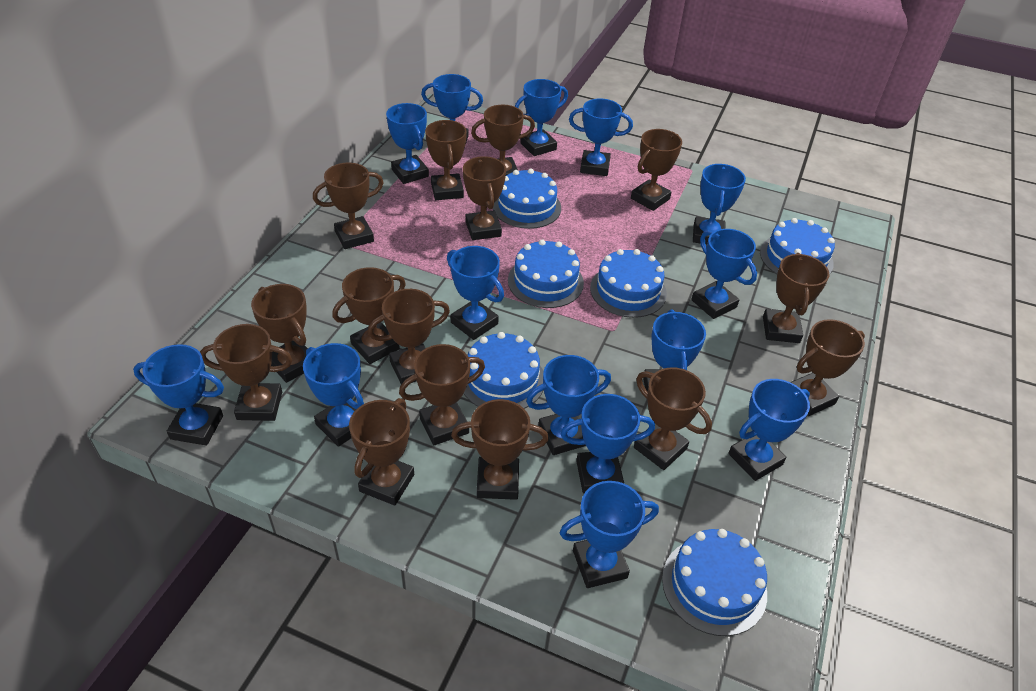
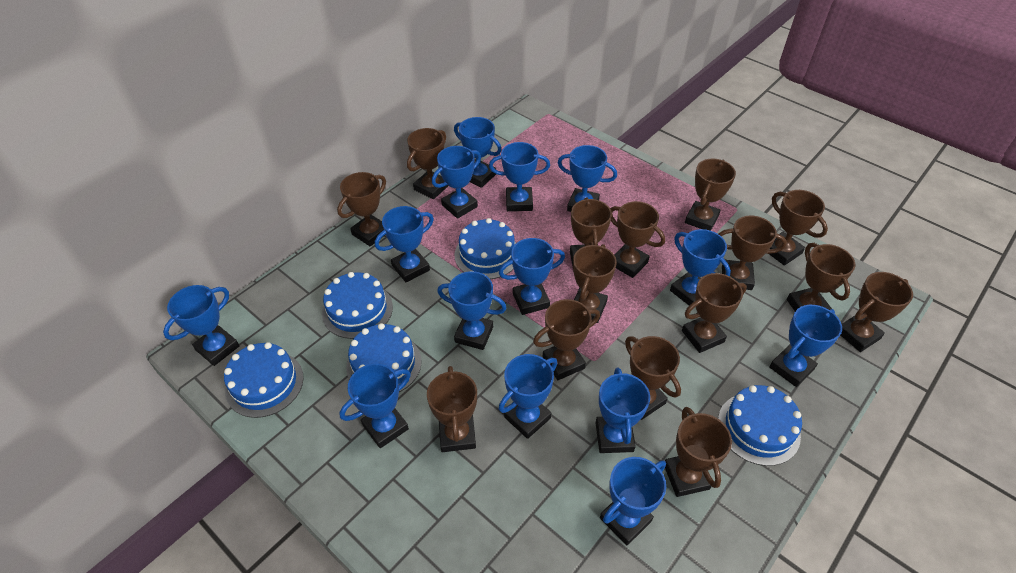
blue cake: [464,332,544,409] [493,169,561,229] [508,239,584,308] [590,249,667,318] [662,529,767,636] [760,218,835,275] = 6 -> [224,342,304,418] [322,272,393,339] [346,323,422,392] [454,218,516,279] [718,385,802,466] = 5

